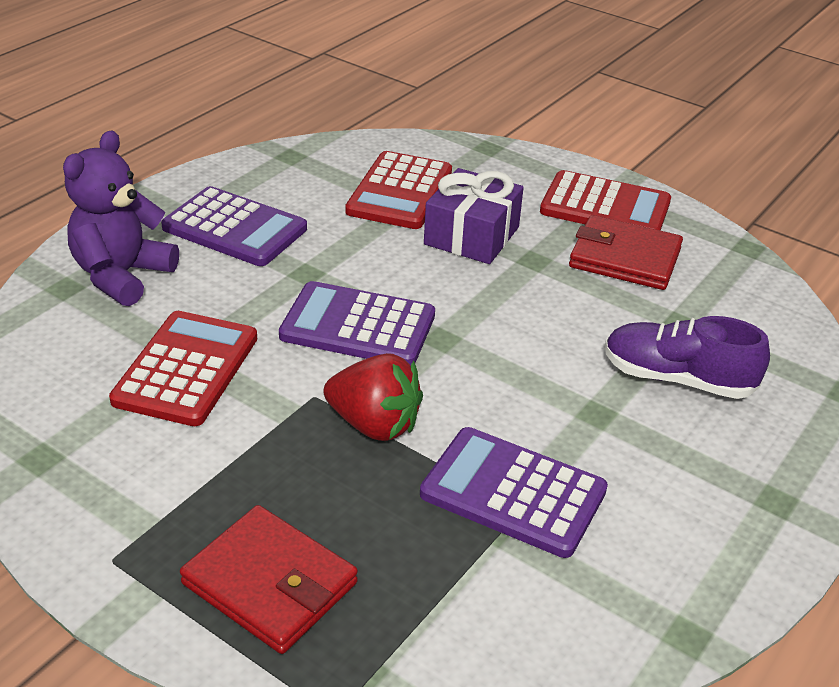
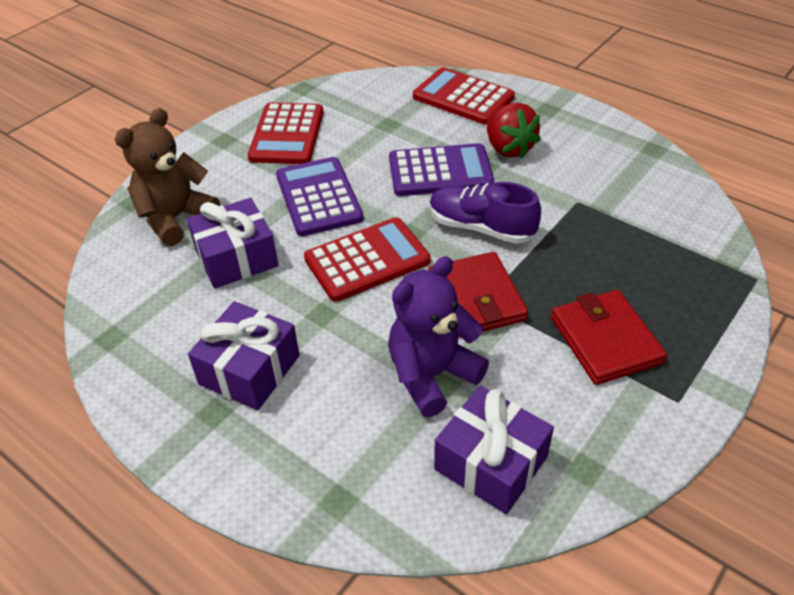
brown teddy bear: none = 0 -> [115,108,220,246] = 1
purple calculator: [161,186,307,266] [279,281,435,365] [420,427,608,558] = 3 -> [276,157,364,236] [389,143,494,196] = 2
purple gift: [424,168,524,264] = 1 -> [187,198,279,289] [188,301,300,410] [434,386,554,514] = 3

